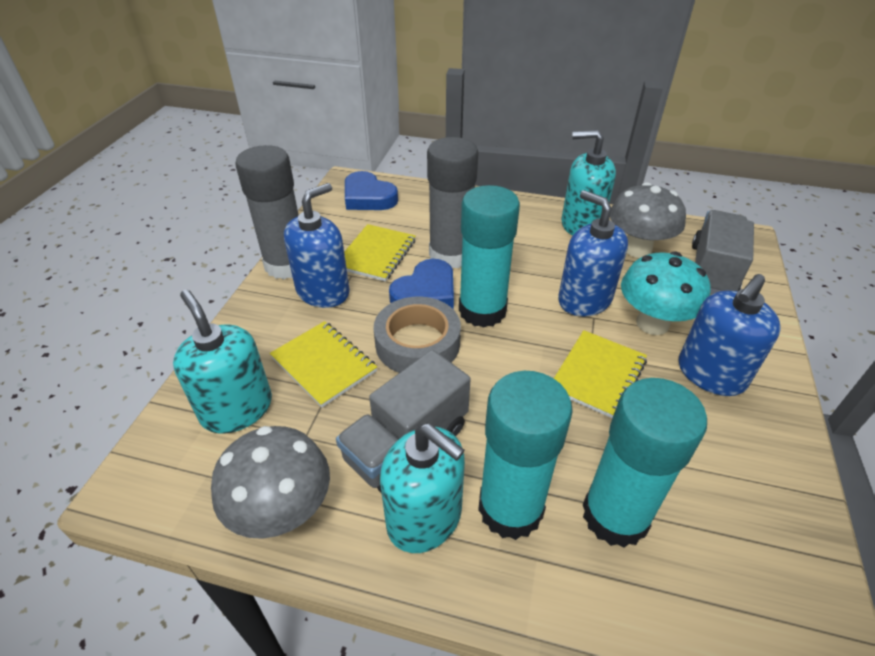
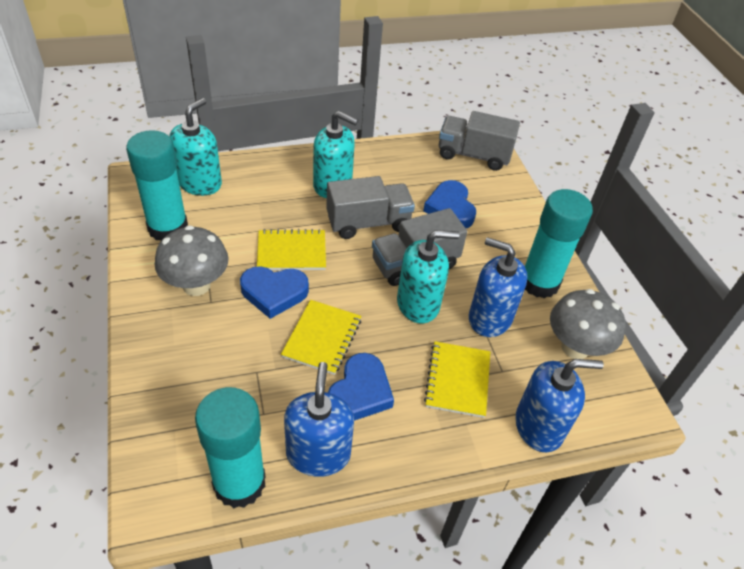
blue heart: [345,171,398,210] [389,259,454,309] = 2 -> [240,266,309,319] [328,353,394,421] [423,180,476,228] = 3
grey glue stick: [235,145,299,279] [427,137,479,268] = 2 -> none = 0
grey tape: [373,297,461,373] = 1 -> none = 0
grey truck: [336,350,471,492] [692,210,754,294] = 2 -> [326,176,415,239] [372,208,467,286] [439,111,520,171] = 3
turquoise mushroom: [621,252,711,335] = 1 -> none = 0

